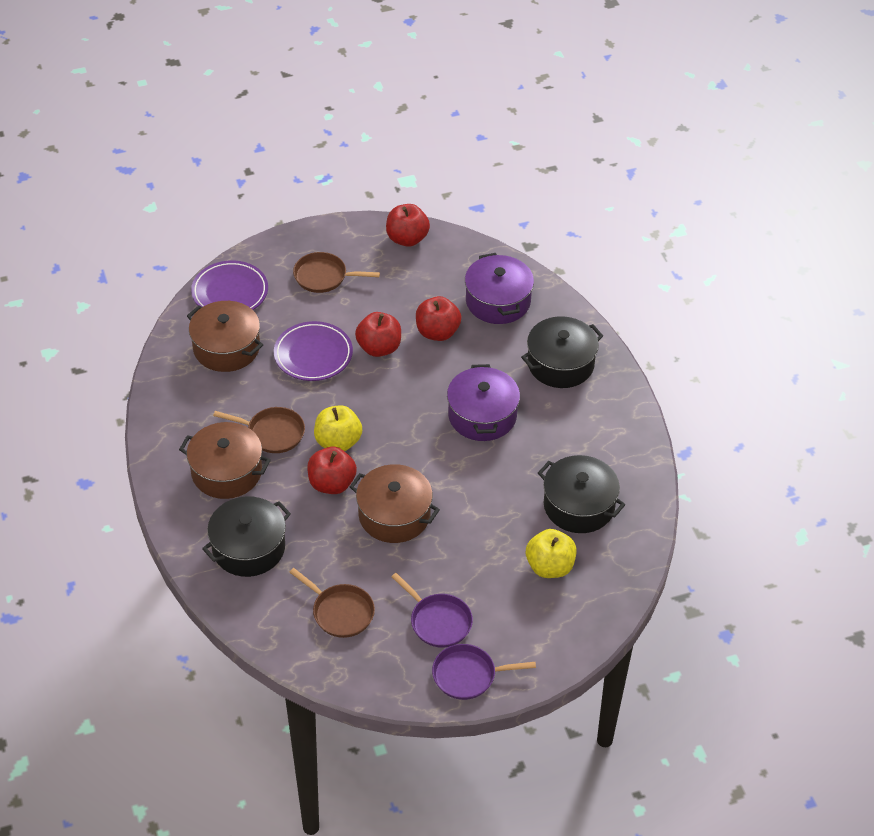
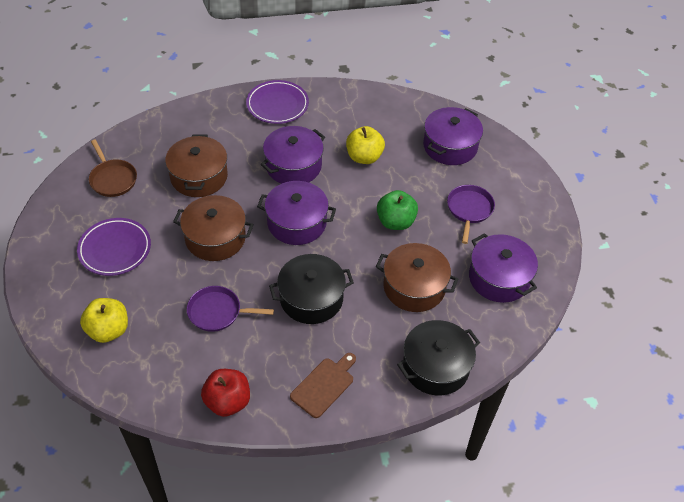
black pot: [202,496,291,577] [521,316,603,388] [538,455,625,533] = 3 -> [269,254,354,324] [397,320,480,396] = 2
brown cutting board: none = 0 -> [290,353,356,418] = 1
brown pan: [213,407,305,453] [289,568,375,638] [293,252,380,293] = 3 -> [89,140,137,197] = 1
green apple: none = 0 -> [377,190,418,230] = 1
purple pot: [447,364,520,441] [465,253,534,324] = 2 -> [257,181,336,245] [260,126,325,184] [423,107,483,165] [469,233,538,303] = 4
red apple: [307,447,357,494] [355,312,401,357] [386,204,430,247] [416,296,461,341] = 4 -> [201,369,250,417] = 1

